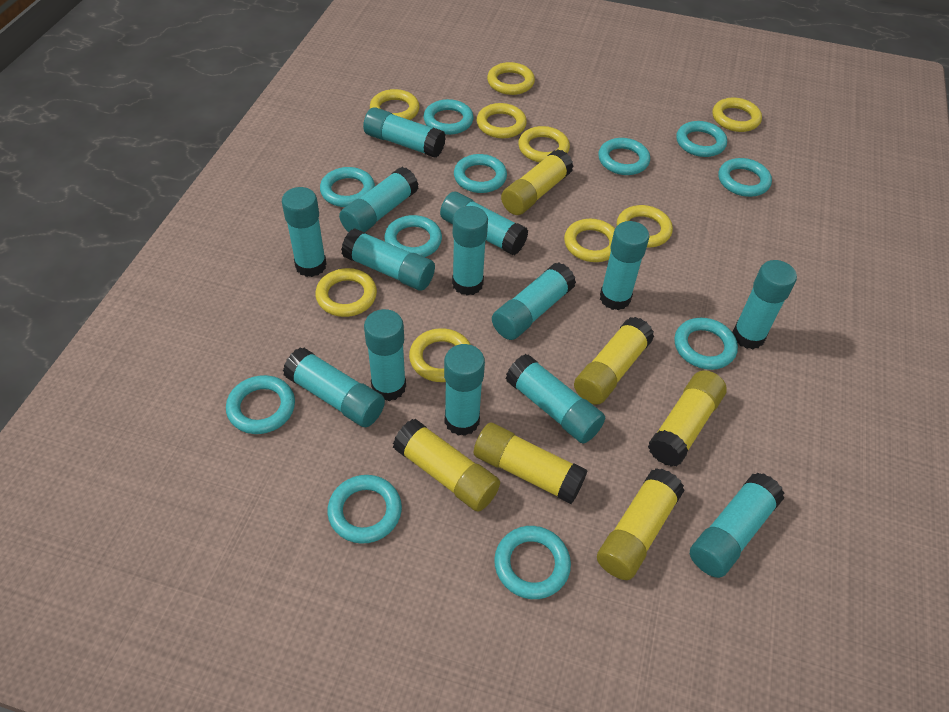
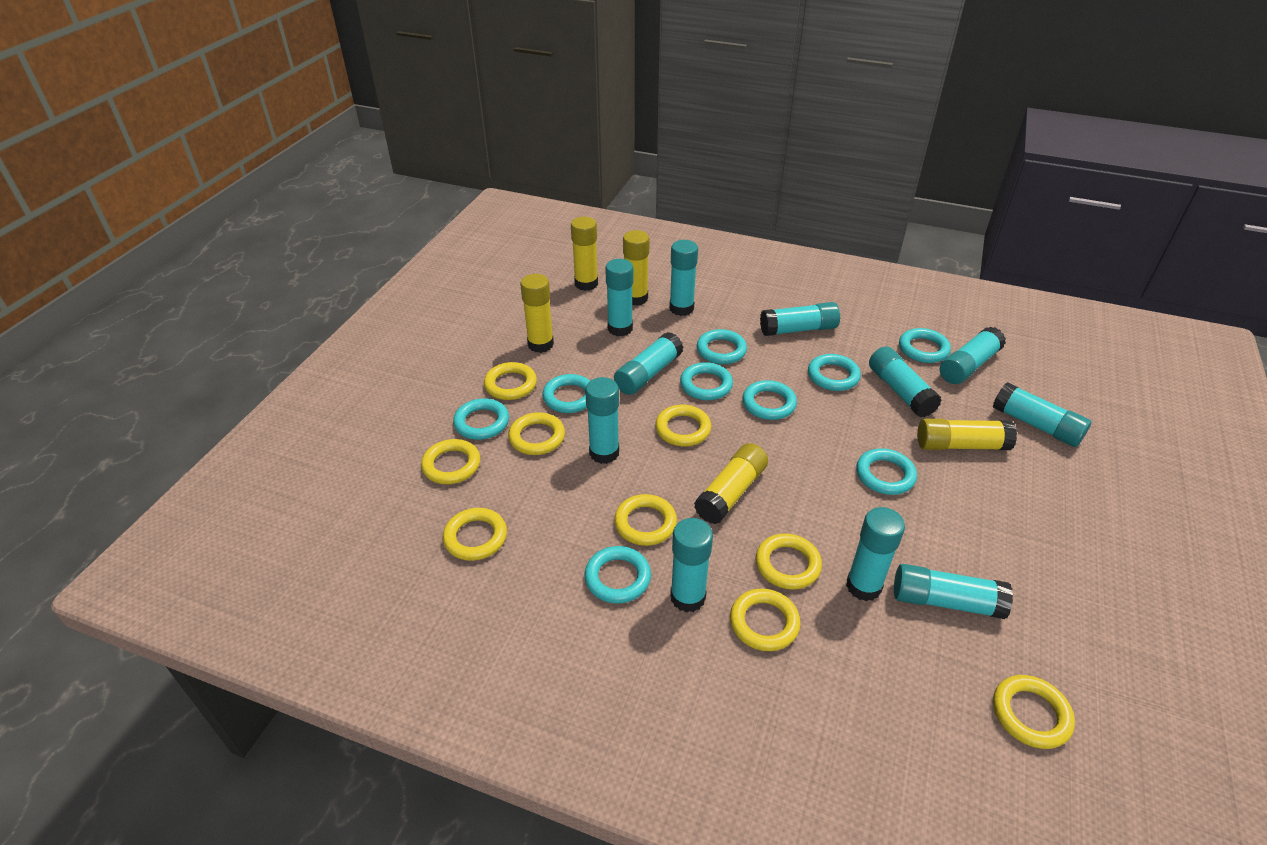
turquoise glue stick: [282,187,327,277] [283,347,385,427] [339,167,419,232] [341,228,435,290] [363,107,446,158] [364,309,406,401] [440,192,528,255] [444,344,485,436] [452,206,488,296] [492,263,576,340] [505,354,605,444] [600,221,649,310] [690,472,784,578] [733,260,797,349] = 14 -> [585,377,619,464] [605,259,633,336] [614,332,684,395] [669,240,698,316] [670,518,713,613] [760,302,840,336] [846,507,905,601] [869,346,941,417] [894,564,1013,619] [940,326,1006,384] [993,382,1092,447] = 11
turquoise ring: [226,375,295,434] [320,167,375,207] [327,475,402,544] [384,215,442,257] [423,99,474,135] [454,154,507,193] [494,526,571,599] [598,138,650,175] [674,318,738,370] [676,121,727,157] [719,158,772,197] = 11 -> [453,398,509,440] [542,374,590,413] [584,546,651,604] [680,362,733,400] [697,329,747,364] [742,380,797,420] [808,354,861,391] [856,449,917,495] [899,328,951,363] = 9
yellow glue stick: [393,419,500,512] [474,423,587,504] [501,149,574,215] [574,317,654,405] [597,468,685,580] [648,370,727,467] = 6 -> [520,274,554,353] [571,217,598,291] [623,230,650,306] [694,443,768,524] [917,419,1017,450] = 5

